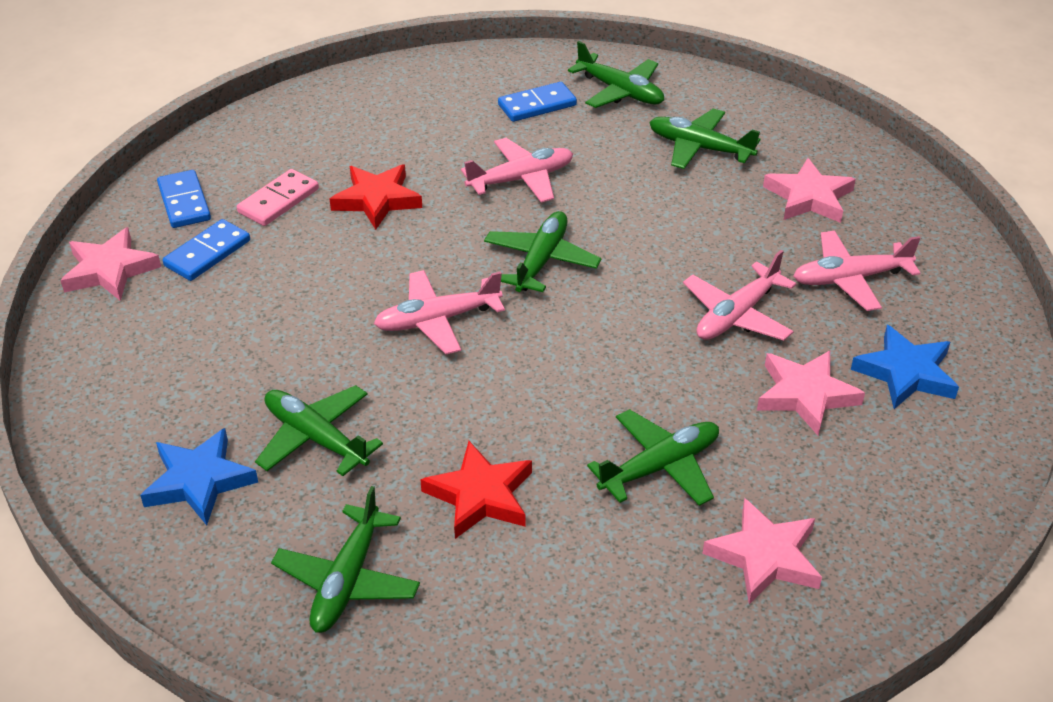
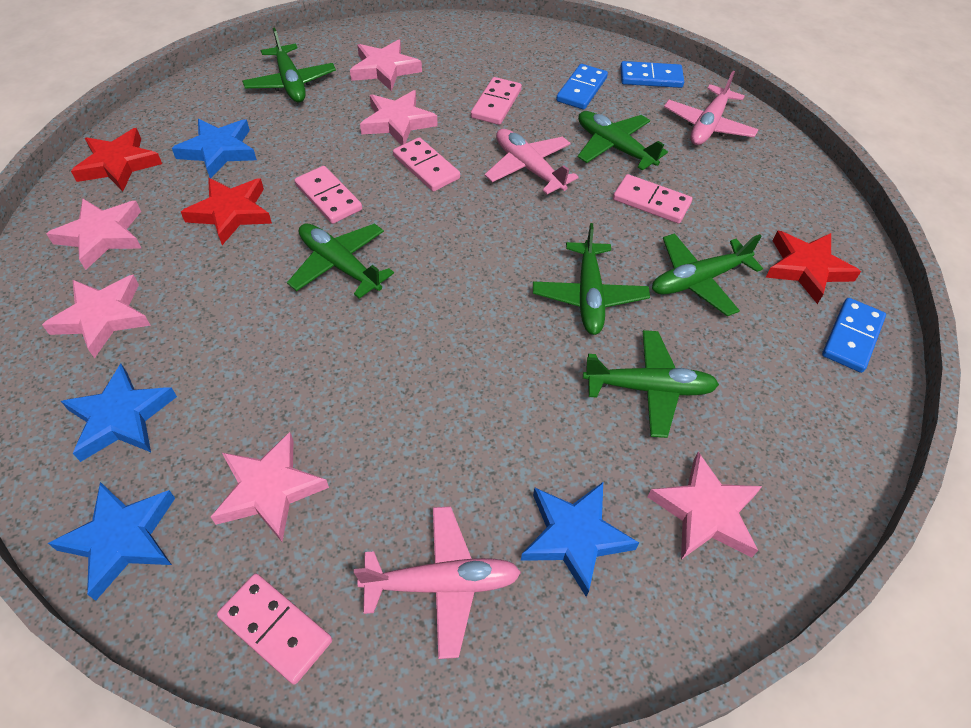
blue star: [140,428,258,525] [851,325,959,409] = 2 -> [48,482,175,601] [61,364,177,462] [172,119,257,178] [521,482,639,597] = 4
pink domino: [237,169,319,226] = 1 -> [217,574,332,685] [294,166,362,224] [393,137,460,192] [471,77,522,125] [613,174,692,224] = 5
pink plane: [374,270,505,354] [461,138,573,203] [683,250,796,340] [793,230,920,311] = 4 -> [354,506,521,659] [485,129,579,194] [664,71,758,145] = 3
pink star: [60,227,161,301] [702,498,822,604] [757,351,865,435] [763,158,856,223] = 4 -> [42,275,151,359] [46,199,142,270] [211,432,329,542] [350,39,422,91] [360,90,438,145] [648,452,762,560] = 6
red star: [330,164,422,230] [420,441,532,539] = 2 -> [71,128,162,191] [181,178,272,245] [765,230,861,304] = 3

